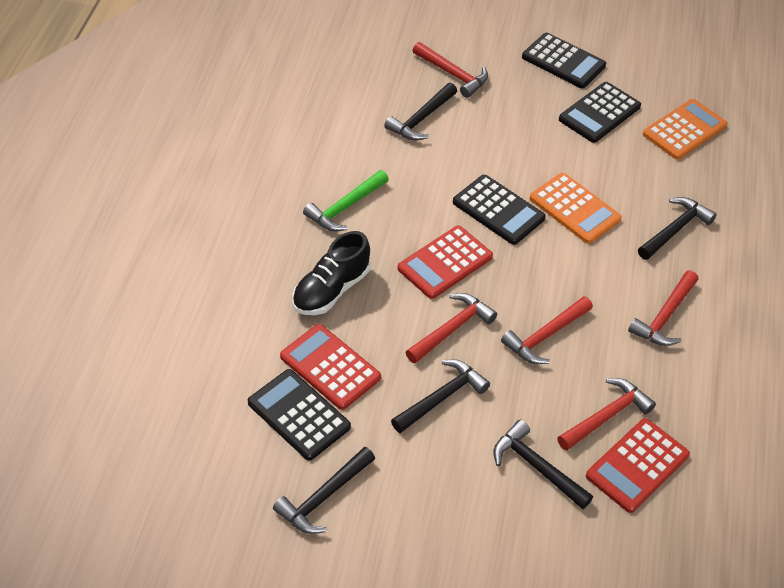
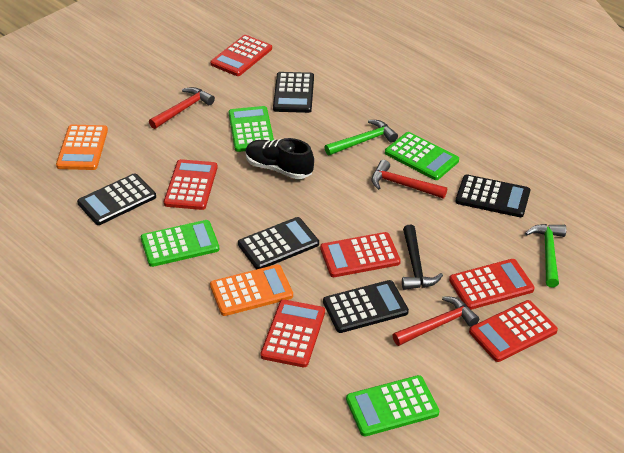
black calculator: [248,369,351,461] [453,175,546,245] [522,33,606,88] [559,82,641,143] = 4 -> [77,173,156,225] [238,217,319,269] [273,72,314,113] [323,280,409,333] [455,174,530,217] = 5
black hammer: [273,447,375,534] [384,83,457,141] [391,359,490,433] [493,420,593,509] [638,197,717,260] = 5 -> [402,225,443,290] = 1
green calculator: none = 0 -> [141,220,220,267] [229,106,274,152] [346,375,439,436] [385,132,459,180] = 4
green hammer: [303,170,389,231] = 1 -> [325,120,398,156] [525,224,566,288] = 2
red calculator: [280,324,381,410] [397,225,493,299] [586,418,690,513] = 3 -> [164,159,218,210] [210,35,272,76] [261,299,325,367] [320,232,401,277] [449,259,535,310] [469,300,558,362] = 6
red hammer: [406,293,497,363] [413,42,488,98] [501,296,593,364] [557,378,656,451] [628,271,699,346] = 5 -> [149,87,215,129] [372,160,447,199] [393,296,479,346] = 3

